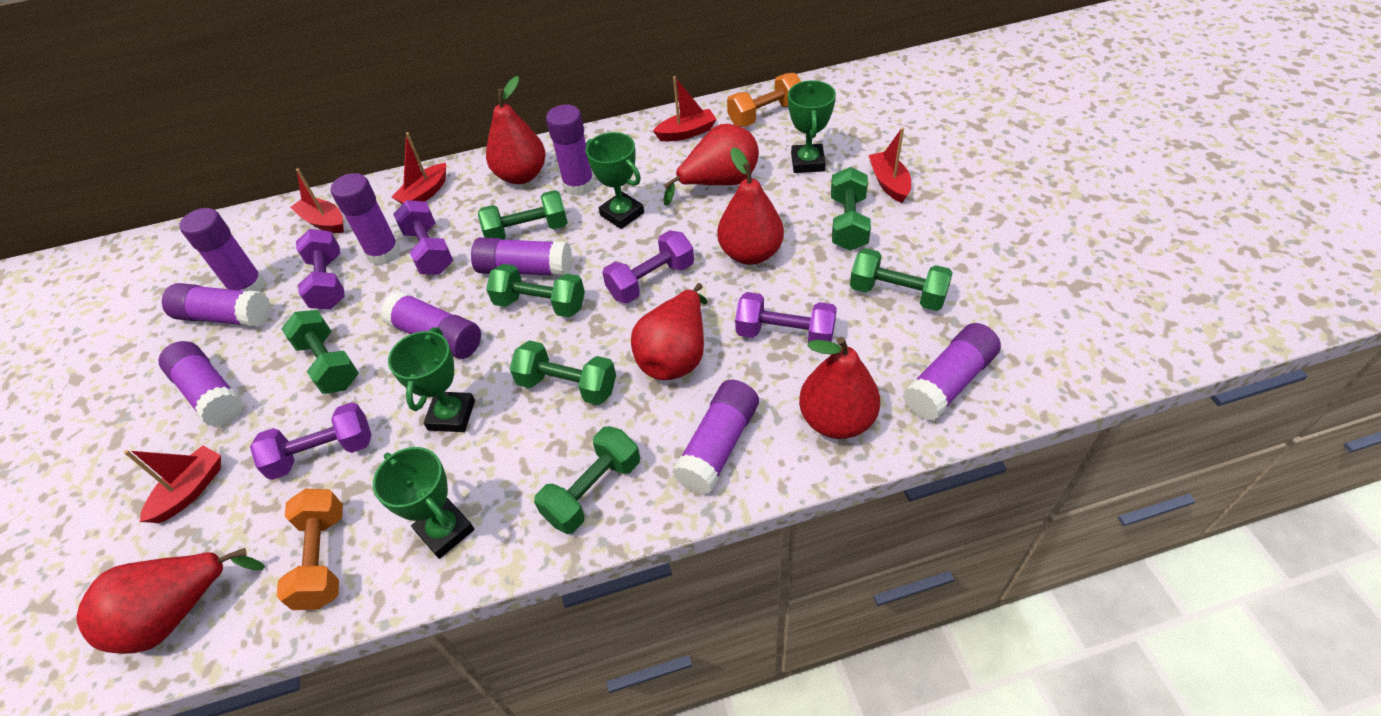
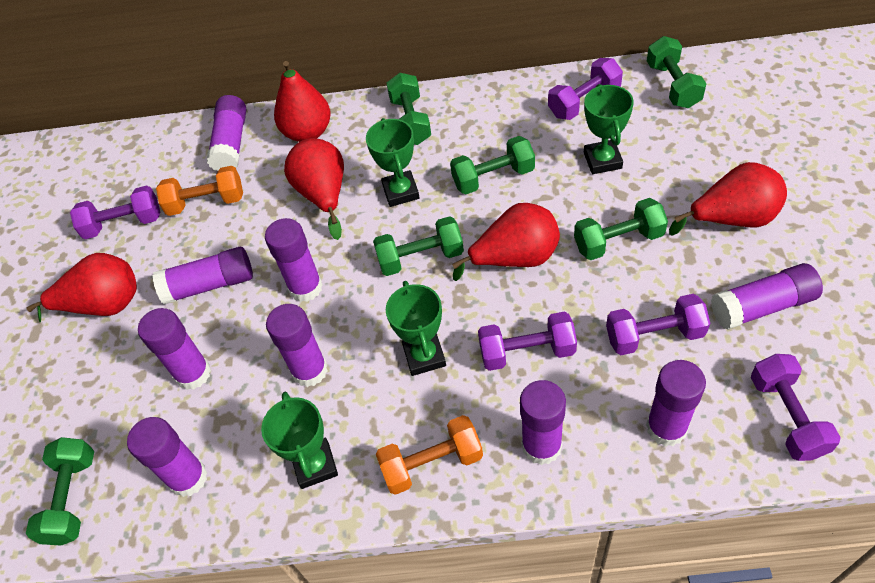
green dumbbell: [281,310,359,394] [478,190,568,240] [486,264,585,318] [510,340,616,405] [534,426,640,534] [831,167,871,251] [850,248,953,311] = 7 -> [26,437,94,546] [373,216,464,276] [386,73,431,145] [450,136,535,194] [574,198,668,260] [647,36,707,108] = 6
red boat: [124,445,221,523] [290,168,344,233] [391,132,446,204] [653,76,717,141] [869,127,911,203] = 5 -> none = 0
red pear: [76,548,265,654] [486,76,546,184] [631,283,708,380] [663,124,759,205] [717,147,784,265] [799,337,880,439] = 6 -> [26,253,137,323] [274,61,331,142] [284,138,344,240] [452,203,560,281] [669,162,787,236] = 5

